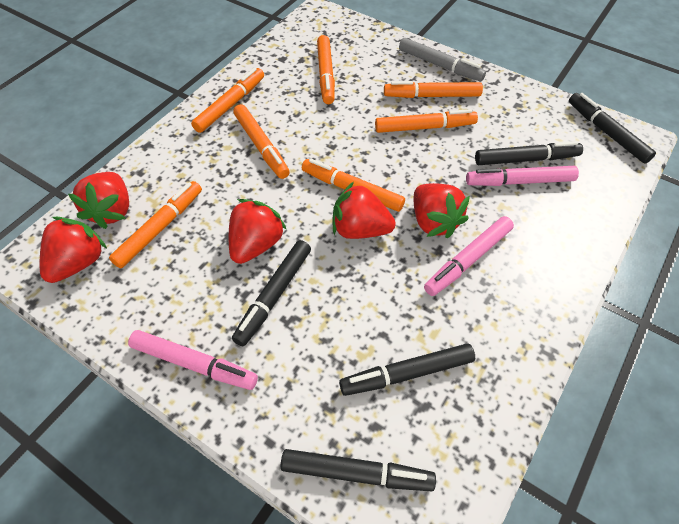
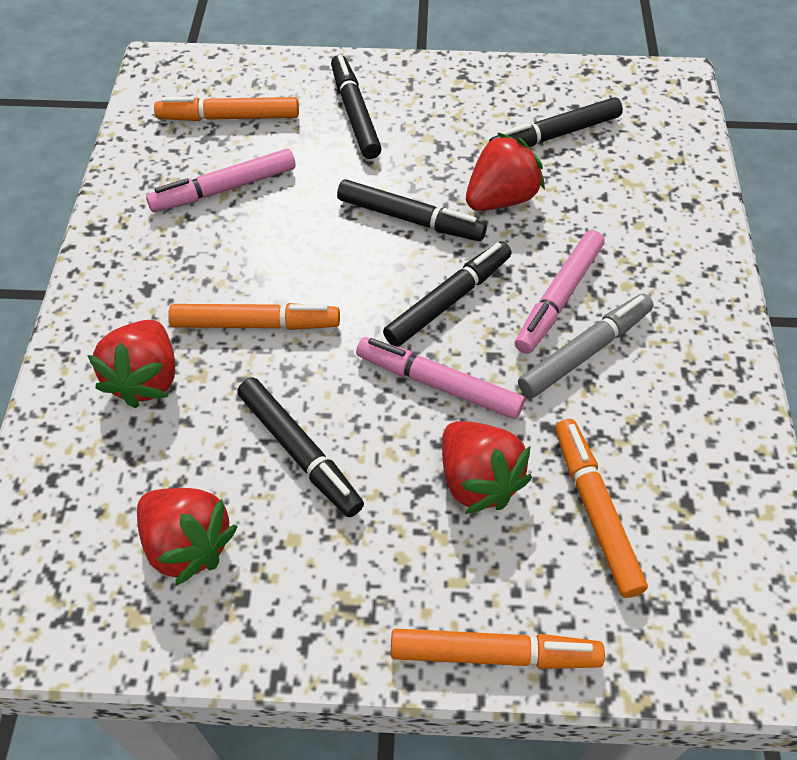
orange marker: [109,181,202,268] [191,68,264,133] [233,104,290,179] [302,159,405,212] [317,35,335,104] [375,109,478,133] [384,81,483,98] = 7 -> [154,97,299,121] [168,303,340,330] [391,629,605,669] [555,419,648,598] = 4
red strawberry: [40,217,107,283] [68,172,129,229] [229,199,287,264] [332,182,396,239] [414,183,470,238] = 5 -> [87,320,175,408] [137,488,238,586] [442,421,532,514] [466,133,545,211] = 4

